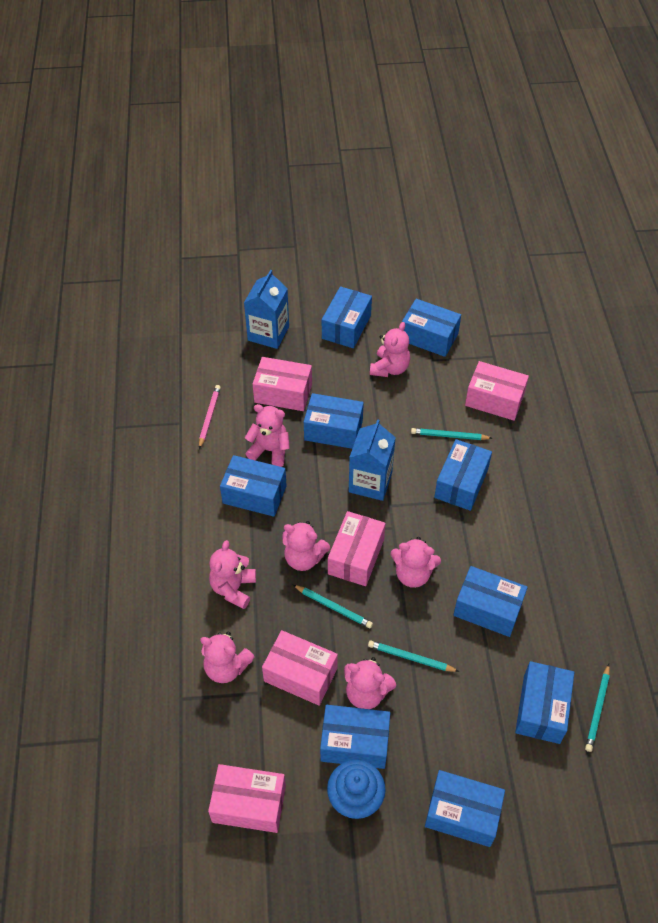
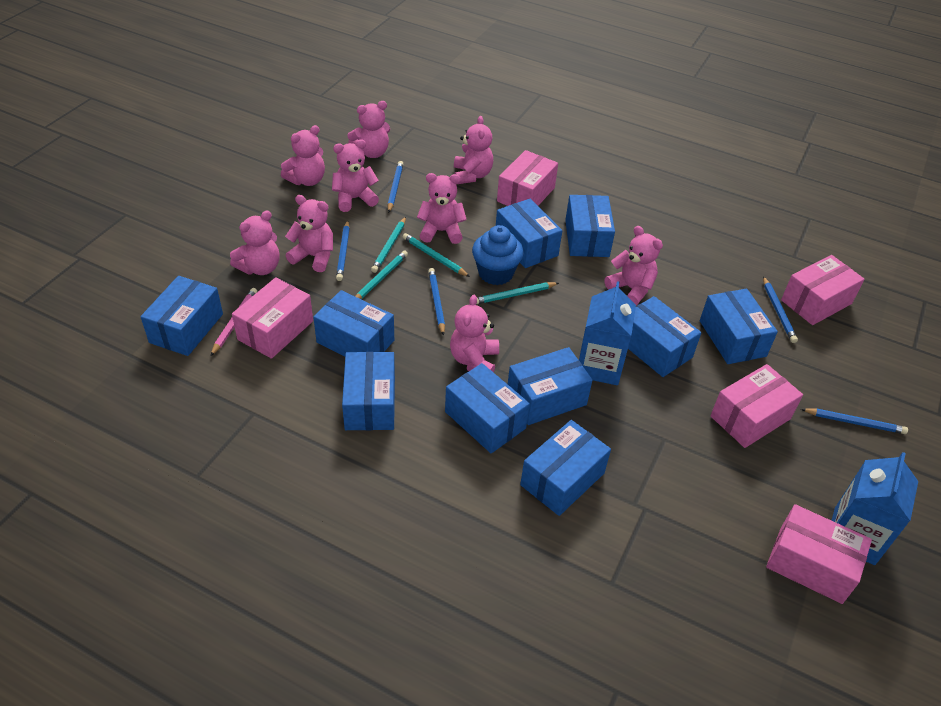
blue box: [220,455,287,517] [304,393,364,449] [320,705,390,769] [322,286,372,348] [402,299,461,357] [425,770,505,847] [434,439,492,511] [454,566,528,637] [515,661,574,744] = 9 -> [140,276,223,356] [313,290,394,356] [342,352,395,430] [445,363,530,453] [496,198,562,268] [508,347,592,425] [520,420,611,516] [565,195,615,257] [628,296,701,377] [700,289,778,364] = 10
blue pencil: none = 0 -> [336,220,350,281] [387,161,403,213] [428,268,445,336] [763,276,798,343] [801,408,908,434] = 5
pink teddy bear: [200,632,254,683] [209,540,256,609] [245,404,290,467] [282,521,330,571] [344,657,396,709] [370,322,410,377] [390,537,441,588] = 7 -> [230,210,280,275] [281,125,325,186] [285,195,333,272] [332,140,379,212] [347,101,390,158] [417,173,467,244] [450,295,499,373] [454,116,493,184] [605,226,663,306] = 9

